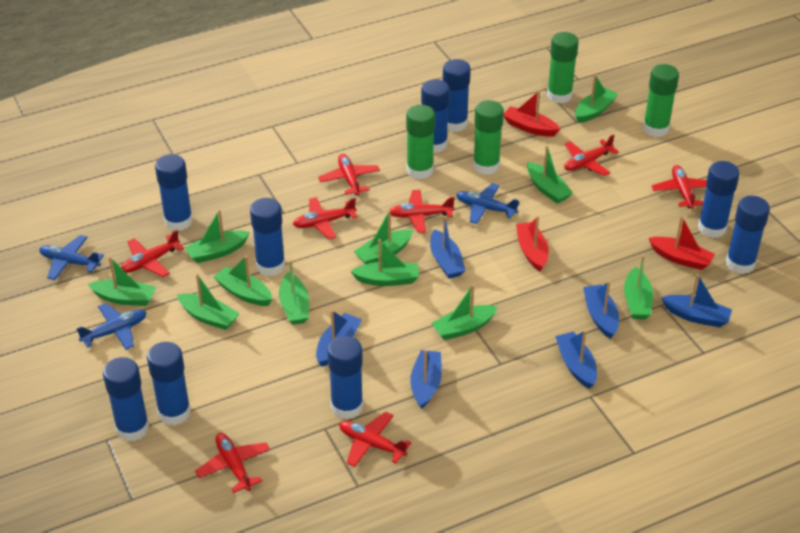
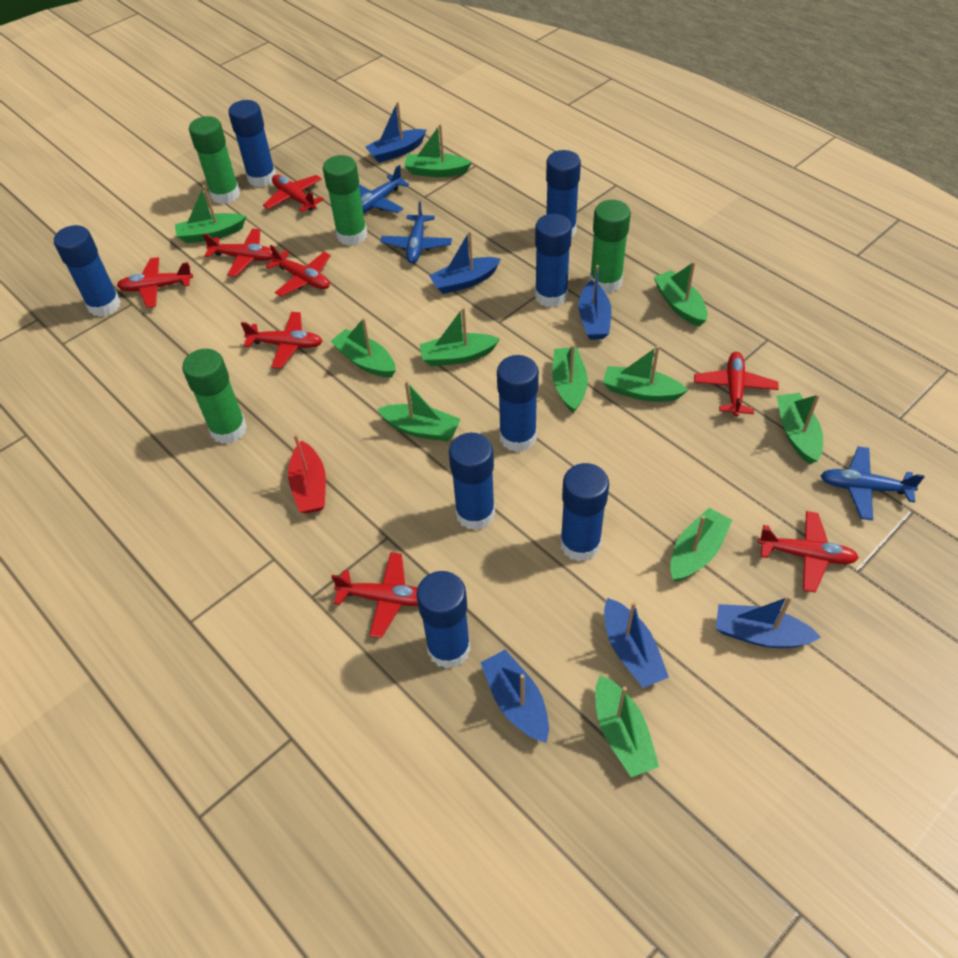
blue glue stick: [103,357,149,441] [147,342,191,425] [155,154,193,231] [250,198,285,276] [327,336,363,419] [421,79,450,153] [443,59,471,132] [698,161,740,238] [726,196,770,274] = 9 -> [54,225,121,317] [228,100,276,187] [416,571,471,669] [449,433,495,530] [497,355,539,452] [535,214,572,307] [546,150,581,238] [560,463,609,562] = 8
red boat: [503,90,560,137] [516,216,549,272] [649,216,715,270] = 3 -> [288,434,326,513] = 1

